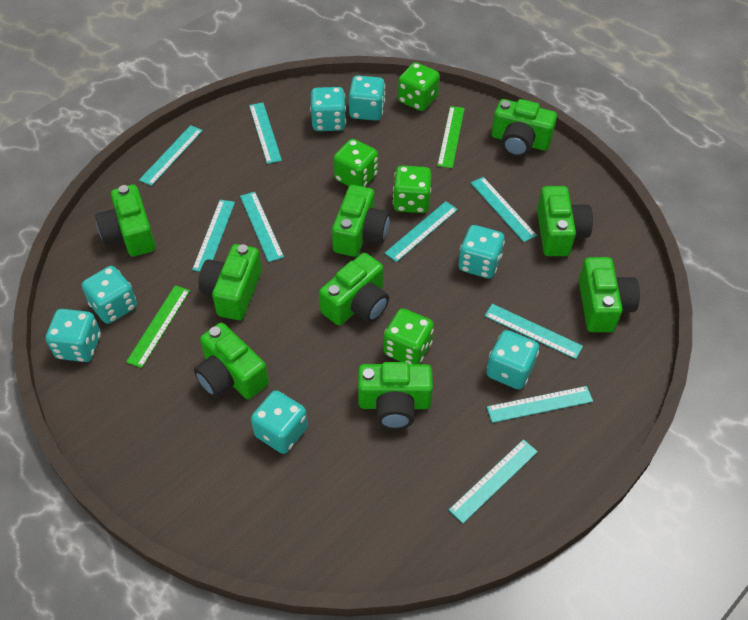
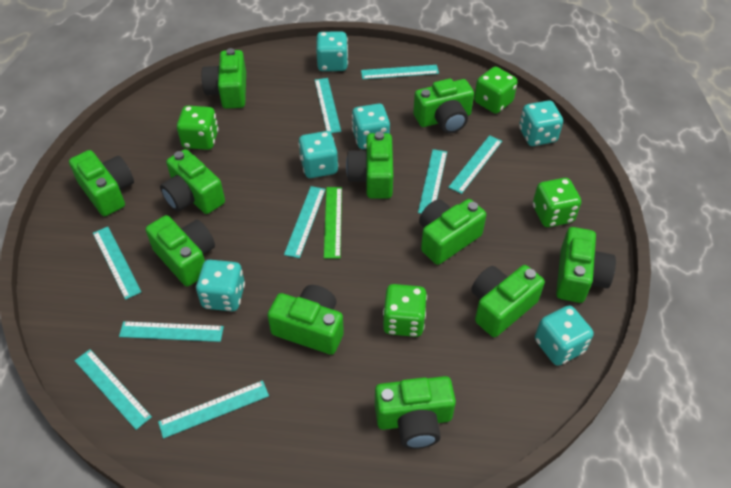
green camera: [95,185,156,257] [194,323,269,399] [199,244,262,320] [319,253,389,326] [332,185,390,257] [358,362,433,429] [492,99,557,157] [537,186,593,256] [578,257,640,332] = 9 -> [69,150,134,216] [146,215,215,286] [160,149,225,214] [202,48,246,109] [267,285,344,355] [346,131,393,198] [375,376,456,449] [413,79,474,133] [419,199,486,265] [471,265,545,337] [556,227,616,303] = 11
green ruler: [126,285,190,368] [437,106,465,168] = 2 -> [324,187,342,259] = 1
turquoise dice: [46,309,101,362] [82,266,137,324] [251,391,308,454] [310,87,346,131] [349,76,385,121] [459,225,505,278] [487,330,539,389] = 7 -> [196,260,245,311] [298,131,339,178] [316,31,348,71] [352,104,390,149] [519,100,563,146] [535,306,594,366] = 6

